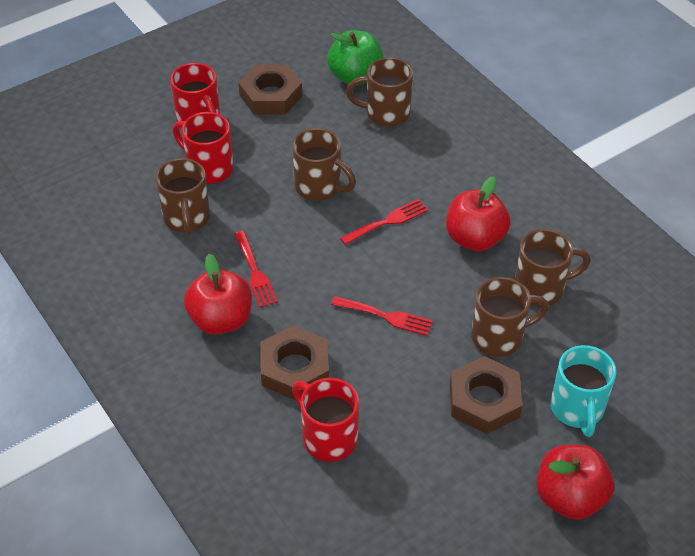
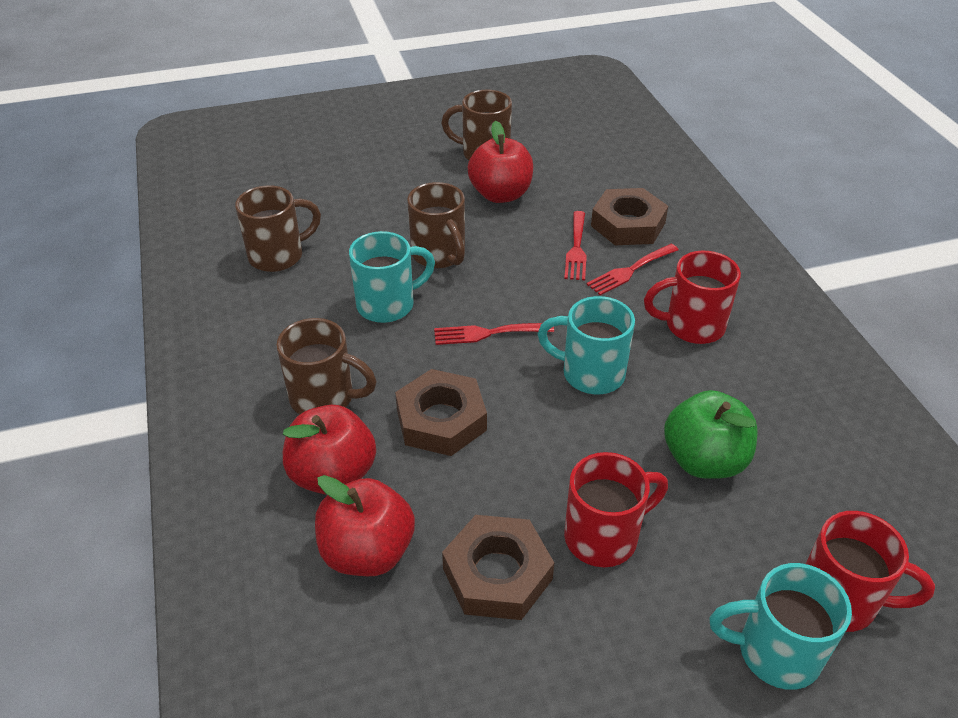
brown mug: [155,158,210,236] [292,128,356,201] [346,57,413,127] [471,277,549,357] [515,229,590,306] = 5 -> [235,185,321,272] [276,318,377,414] [407,182,465,268] [441,90,512,160] = 4
turquoise mug: [550,345,616,437] = 1 -> [349,231,435,323] [538,296,635,394] [709,563,852,690] = 3

